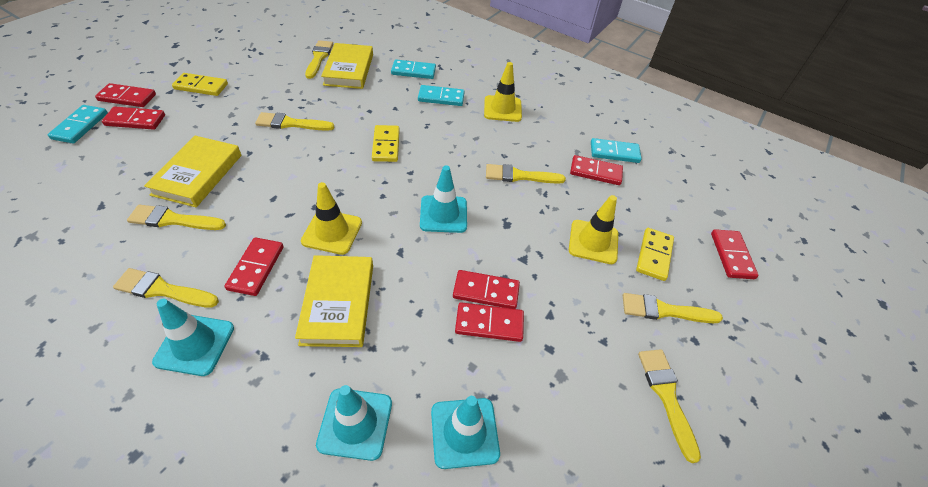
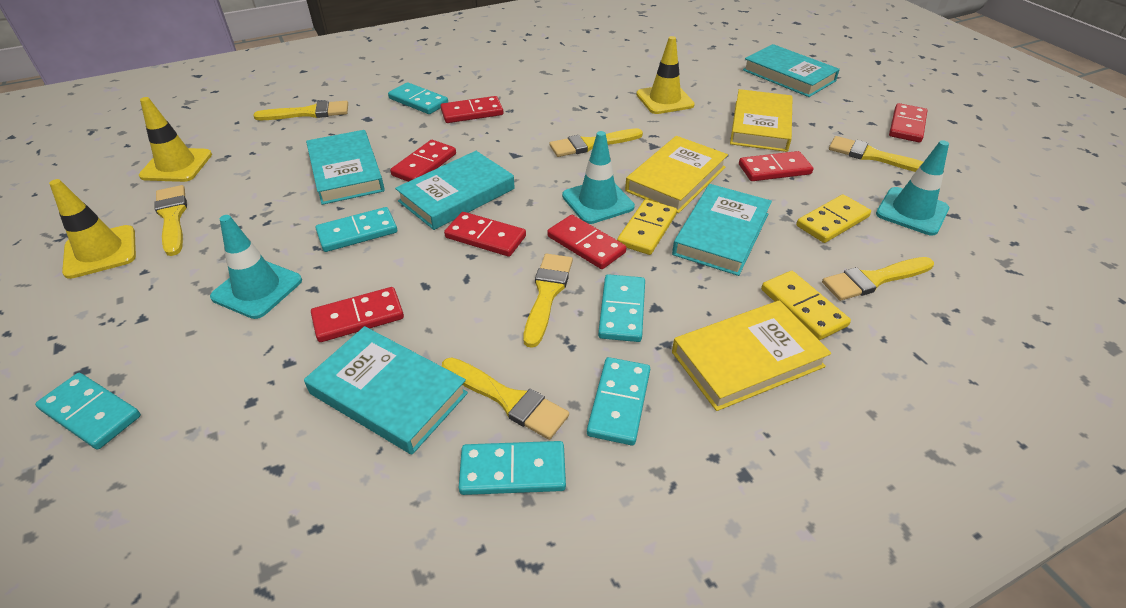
turquoise book: none = 0 -> [304,326,468,455] [306,130,385,205] [395,151,515,230] [672,184,772,276] [743,44,840,97] = 5
turquoise domino: [48,105,108,143] [391,60,436,79] [418,85,465,106] [591,138,642,163] = 4 -> [35,373,141,449] [316,207,397,252] [388,82,448,114] [459,441,566,495] [587,357,650,445] [598,274,645,342] = 6
turquoise traffic cone: [152,299,234,376] [316,385,392,461] [420,166,467,233] [431,396,500,469] = 4 -> [210,215,302,319] [562,131,635,224] [876,140,949,235] = 3

